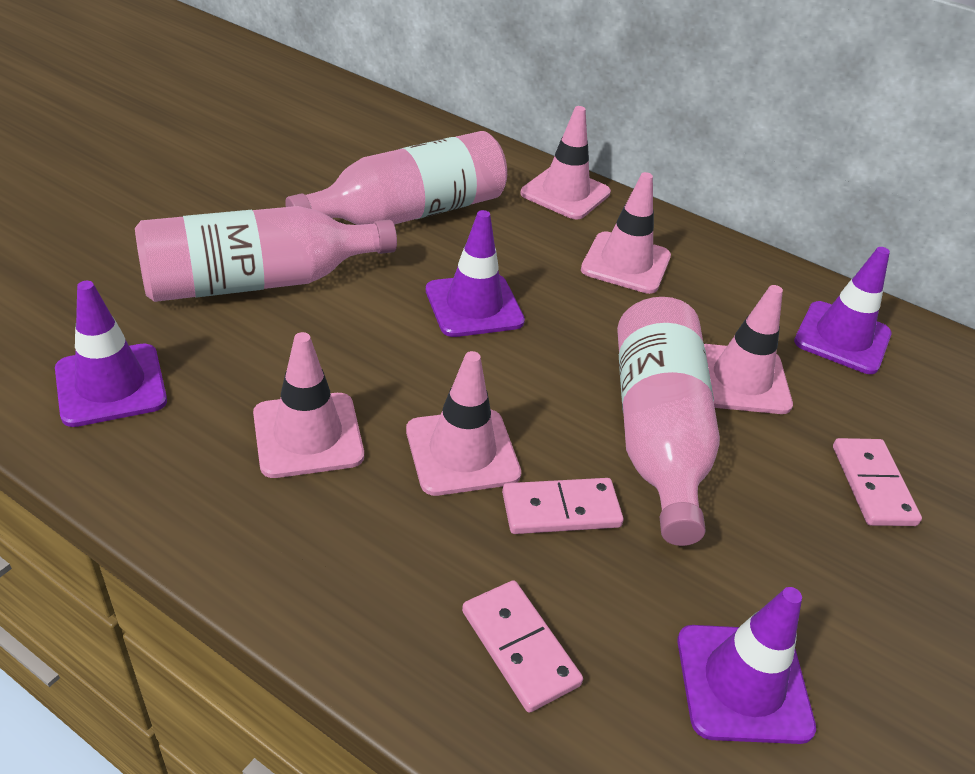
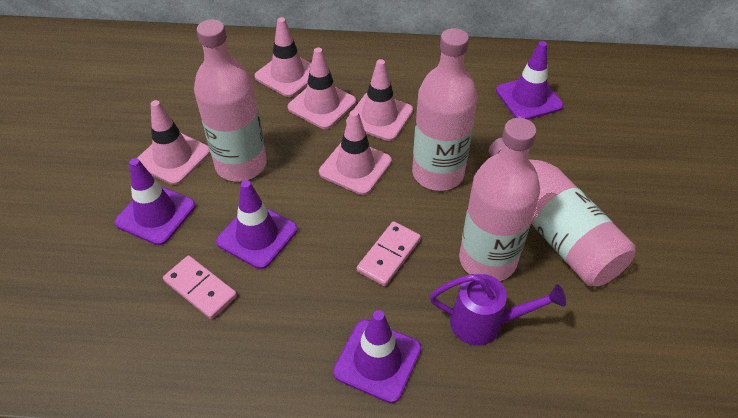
pink bottle: [135,206,397,302] [285,131,507,225] [617,297,720,546] = 3 -> [194,19,267,182] [412,28,478,191] [459,118,540,281] [488,137,636,286] = 4
pink domino: [462,580,583,713] [502,478,624,534] [833,438,922,526] = 3 -> [163,256,237,319] [357,221,421,286] = 2
purple watering can: none = 0 -> [430,274,566,346] = 1

